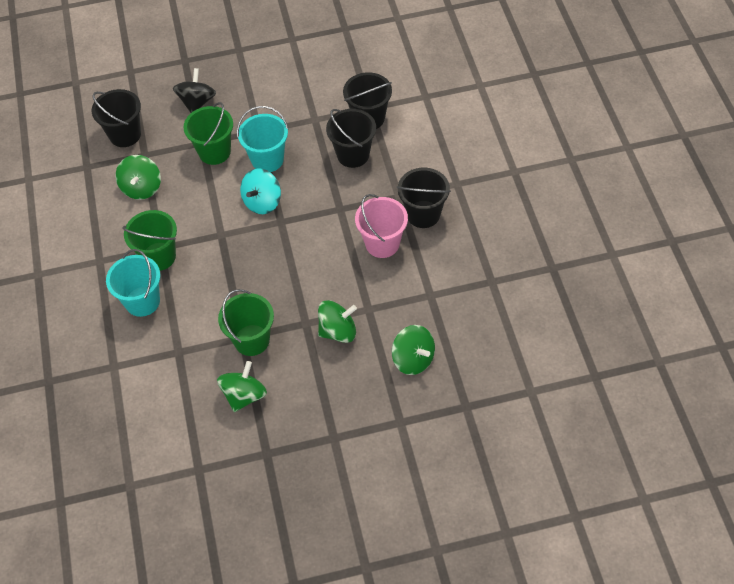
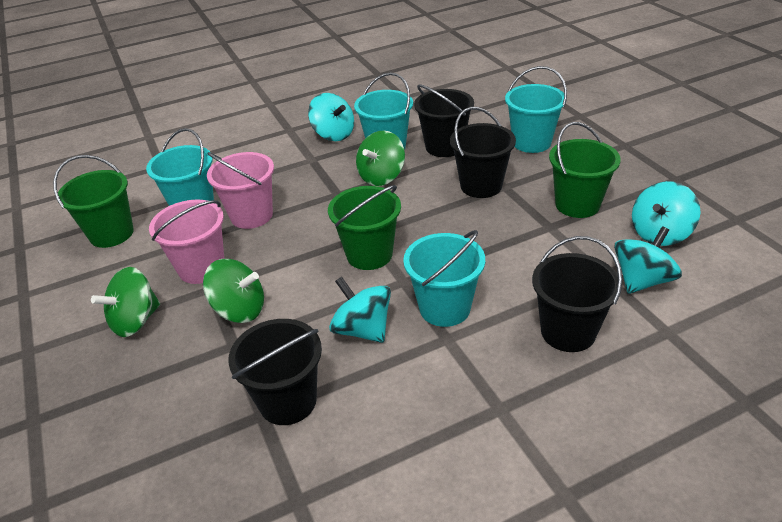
black spinning top: [173,68,216,113] = 1 -> none = 0
green spinning top: [116,155,161,200] [217,361,267,412] [318,300,357,343] [392,325,435,375] = 4 -> [91,267,160,337] [203,259,264,323] [356,131,405,186] = 3
pink bucket: [355,194,408,258] = 1 -> [149,200,224,284] [207,152,274,229] = 2
turquoise bucket: [106,249,160,317] [237,106,289,172] = 2 -> [146,128,214,206] [354,72,413,150] [403,230,485,327] [505,66,567,153] = 4
turquoise spinning top: [240,168,281,214] = 1 -> [308,93,354,141] [329,277,391,343] [614,226,682,294] [632,181,700,246] = 4

